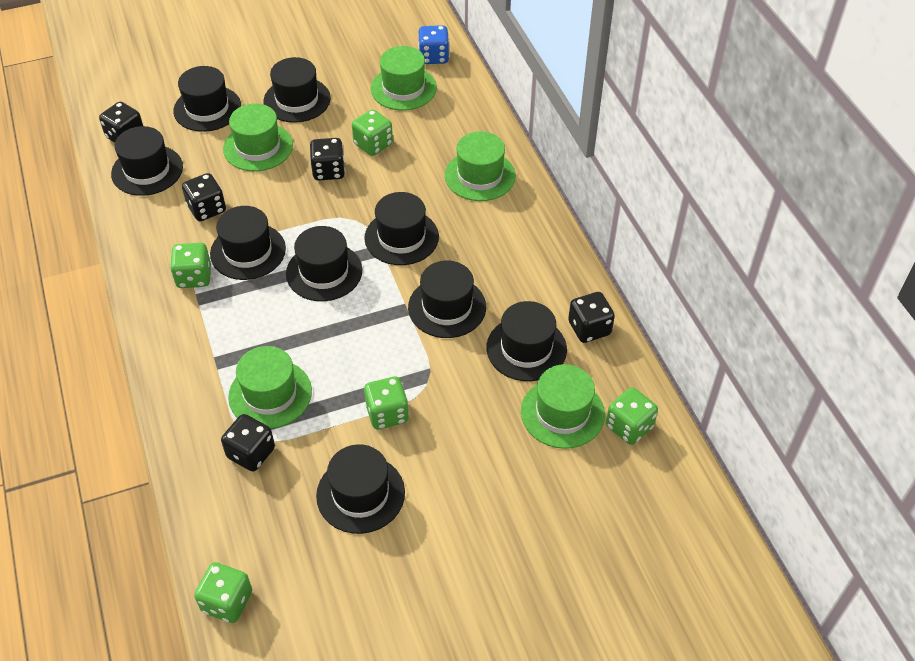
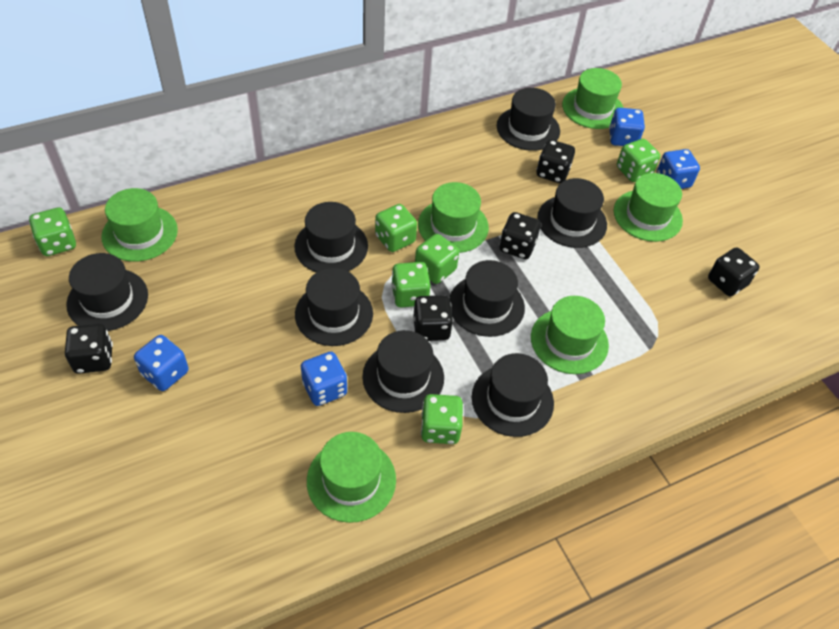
black hat: [111,126,183,196] [173,66,241,132] [210,206,286,280] [264,57,331,123] [286,226,362,301] [316,444,405,534] [364,192,439,265] [408,261,486,338] [486,301,567,381] = 9 -> [66,253,148,331] [294,202,368,273] [295,268,373,346] [362,330,444,413] [449,260,525,337] [472,353,554,437] [497,88,560,151] [537,178,607,248] = 8
blue dice: [418,25,449,64] = 1 -> [134,335,189,391] [301,352,347,406] [609,108,645,146] [657,149,700,189] = 4
green dice: [170,242,211,288] [194,562,252,623] [352,109,393,156] [364,377,409,429] [606,387,658,445] = 5 -> [29,207,76,256] [375,204,417,252] [391,262,431,308] [415,234,459,284] [421,394,463,444] [617,139,660,182] = 6
green hat: [223,103,293,171] [228,346,312,429] [370,46,437,110] [445,131,516,201] [521,364,605,449] = 5 -> [101,188,178,262] [307,432,396,523] [418,182,489,253] [531,296,609,374] [562,68,623,129] [614,173,683,242] = 6

